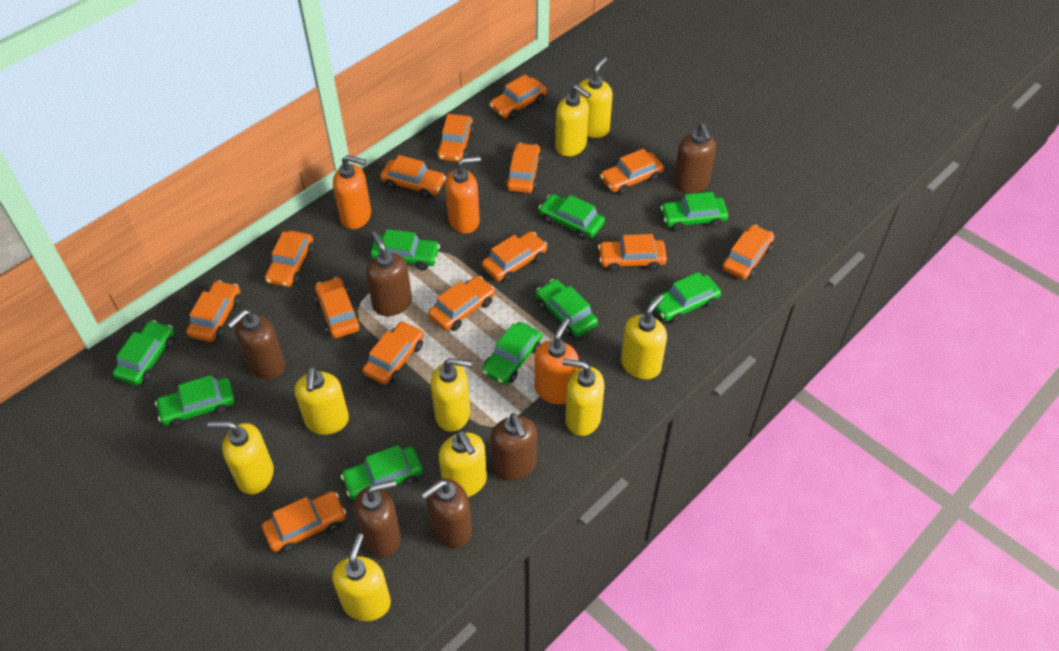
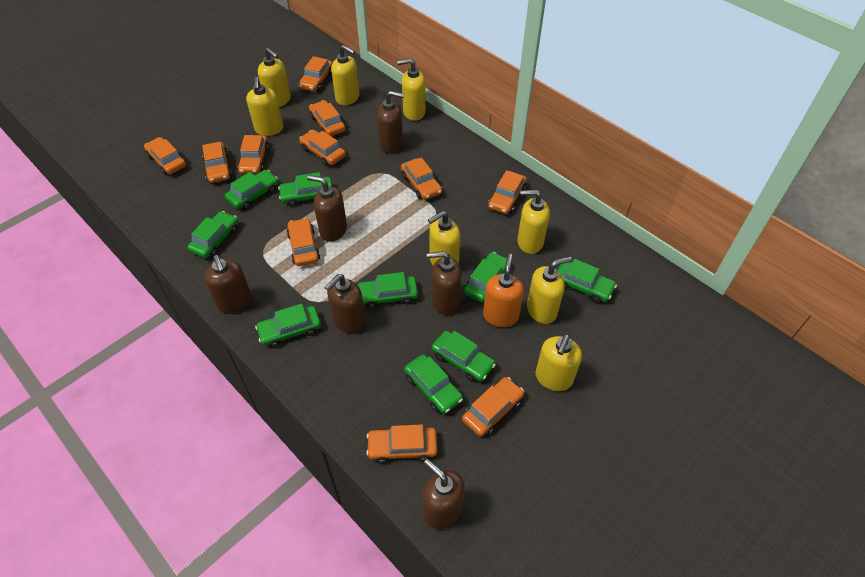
orange car: [186,280,241,342] [262,491,346,553] [265,231,314,287] [315,277,361,338] [363,321,424,385] [380,155,446,198] [428,276,495,331] [437,114,474,162] [482,231,547,282] [489,74,547,119] [505,143,542,193] [598,234,667,272] [600,149,664,195] [722,225,774,280] = 14 -> [144,137,186,175] [202,142,232,183] [238,135,269,174] [287,218,320,266] [298,56,332,92] [299,130,346,166] [309,100,345,136] [366,424,437,464] [401,157,442,200] [462,377,524,437] [488,170,527,214] = 11
orange soap dispenser: [333,155,371,229] [445,156,481,234] [535,318,579,404] = 3 -> [483,253,524,327] = 1
yellow soap dispenser: [207,421,274,494] [295,367,349,435] [332,533,391,621] [431,358,472,432] [439,431,487,497] [555,85,591,156] [563,359,605,436] [577,57,613,138] [621,294,667,379] = 9 -> [246,77,283,136] [258,48,291,107] [331,45,359,106] [397,58,426,121] [428,211,460,265] [517,190,550,254] [527,256,572,324] [535,334,582,391] = 8

